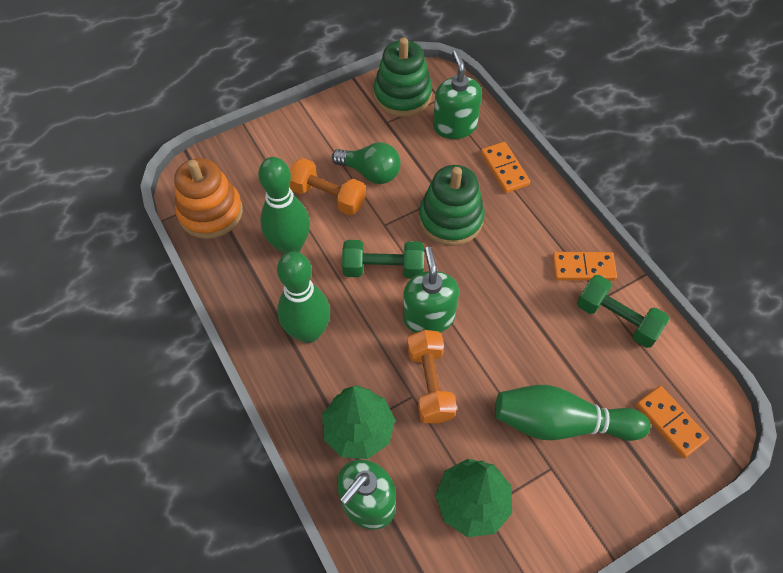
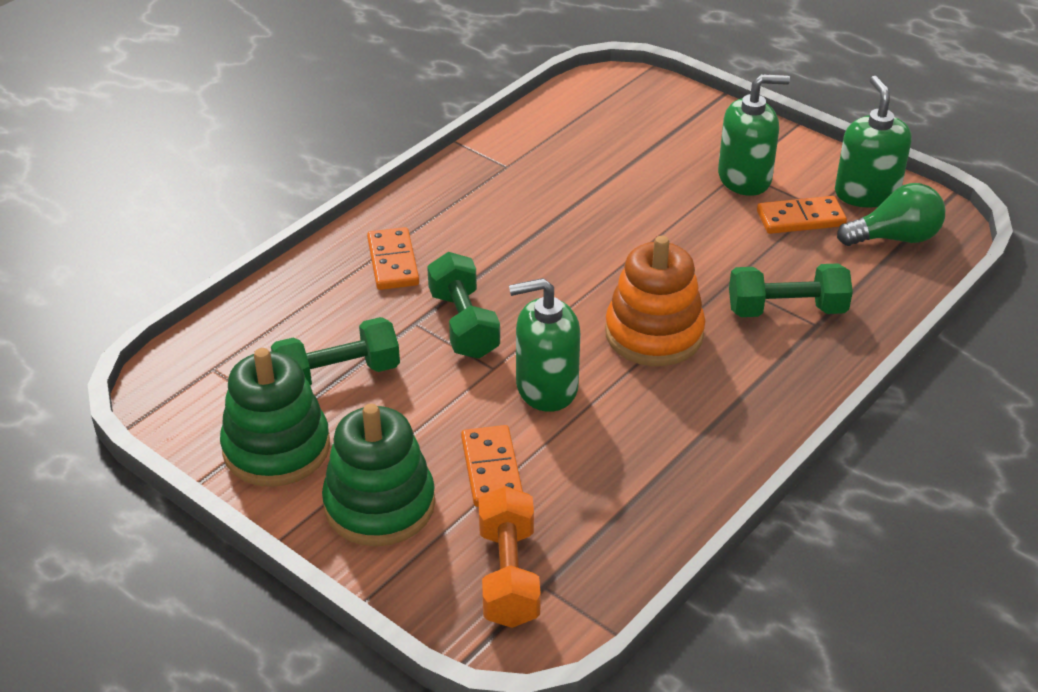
green bowling pin: [258,157,310,254] [277,251,330,343] [495,385,650,441] = 3 -> none = 0
green dumbbell: [342,240,424,279] [577,275,669,348] = 2 -> [271,317,400,386] [427,252,500,359] [729,263,853,317] = 3
green tree: [322,385,395,459] [435,459,512,537] = 2 -> none = 0
orange dumbbell: [289,158,366,216] [407,330,457,424] = 2 -> [479,486,541,628] = 1

